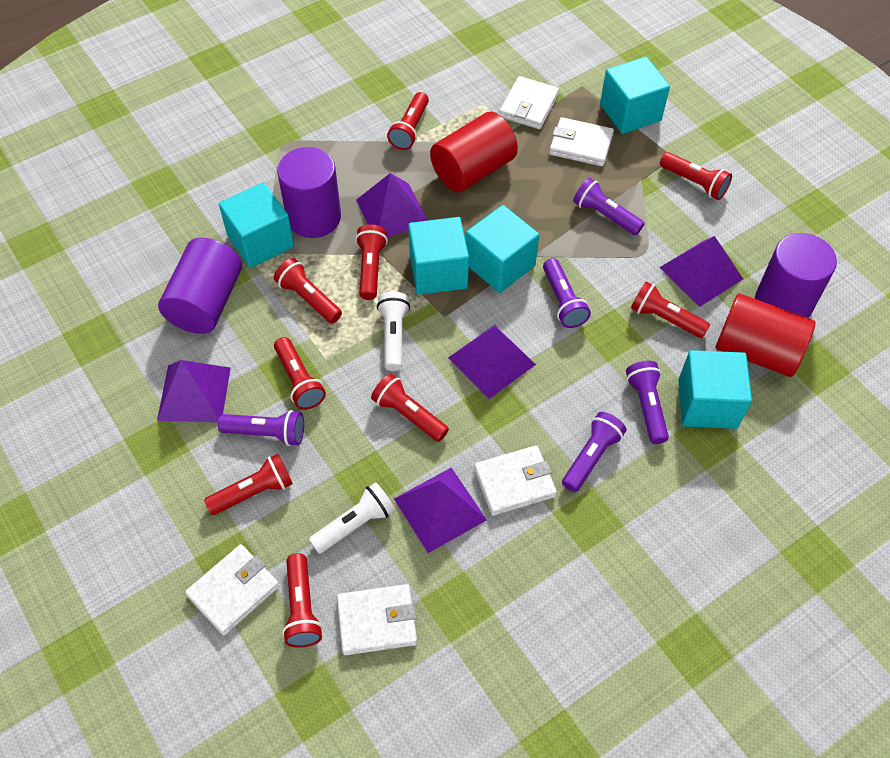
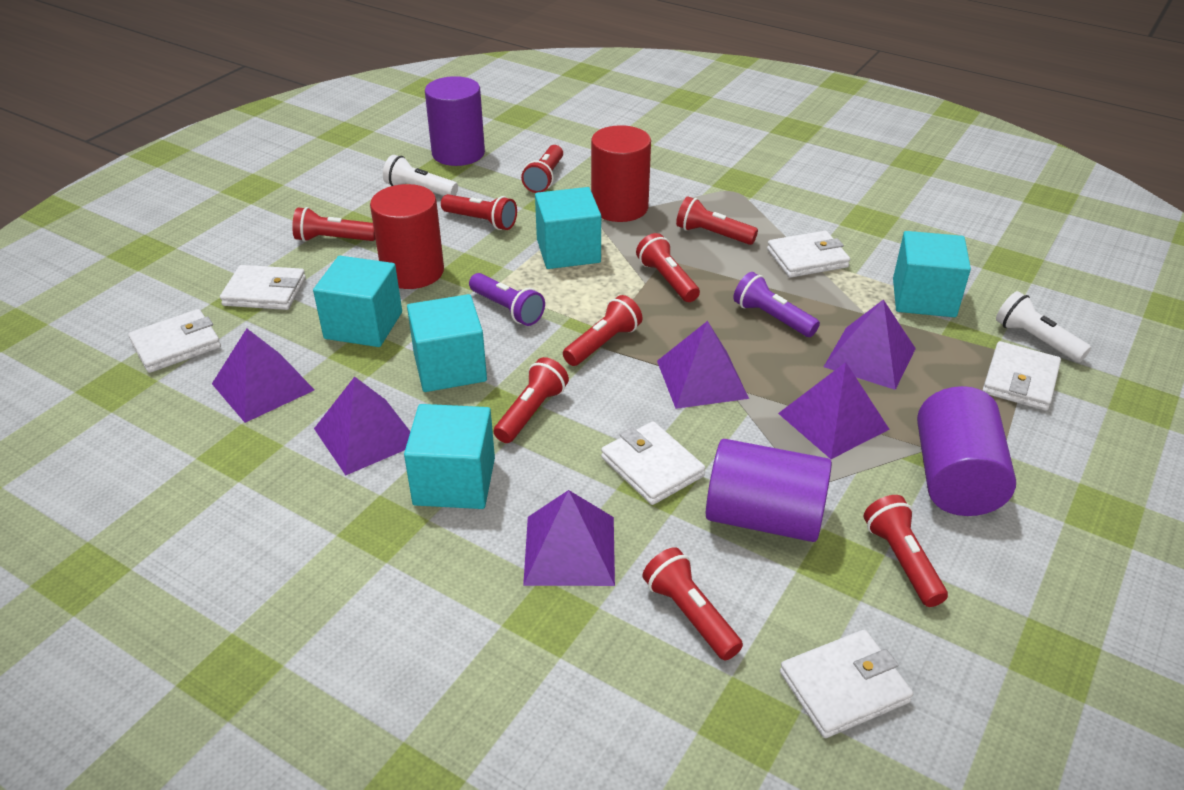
purple flashlight: [218,410,304,446] [543,258,591,328] [562,412,626,492] [573,178,645,235] [626,361,669,444] = 5 -> [469,273,545,326] [733,272,820,337] = 2
purple pyramid: [157,360,231,423] [356,173,428,237] [394,467,487,553] [448,325,536,399] [659,236,743,307] = 5 -> [212,329,314,423] [314,377,410,475] [523,490,615,586] [657,321,749,409] [778,362,890,459] [824,300,916,390] = 6
white wallet: [185,544,279,635] [337,584,417,655] [474,445,557,516] [499,76,559,129] [549,117,614,166] = 5 -> [128,309,221,373] [220,265,306,310] [601,421,705,505] [767,231,850,278] [780,630,913,738] [982,341,1061,411] = 6

